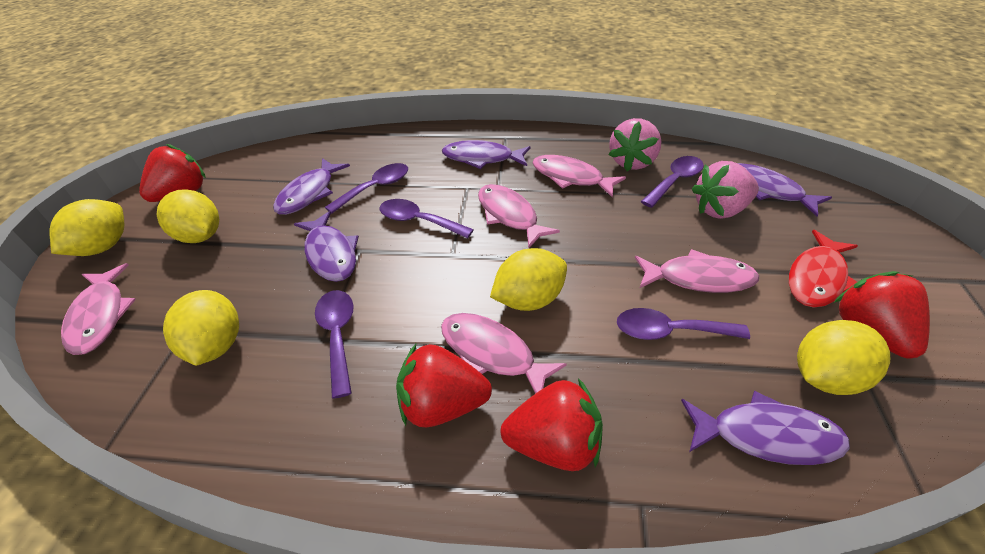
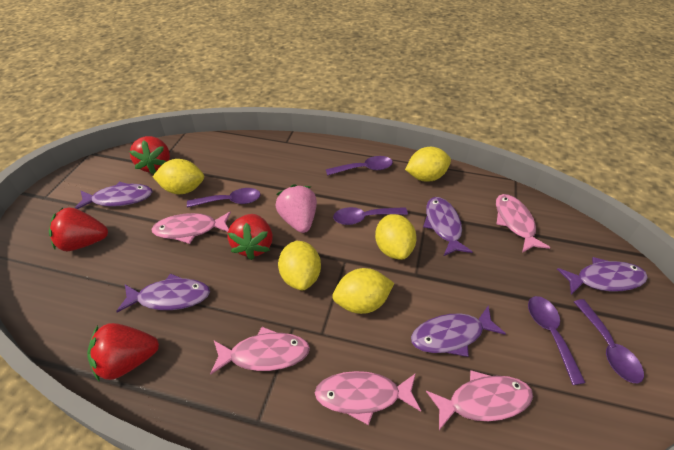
pink strawberry: [609,118,662,171] [692,161,759,219] = 2 -> [275,184,317,233] = 1
red fish: [789,230,858,308] = 1 -> none = 0

